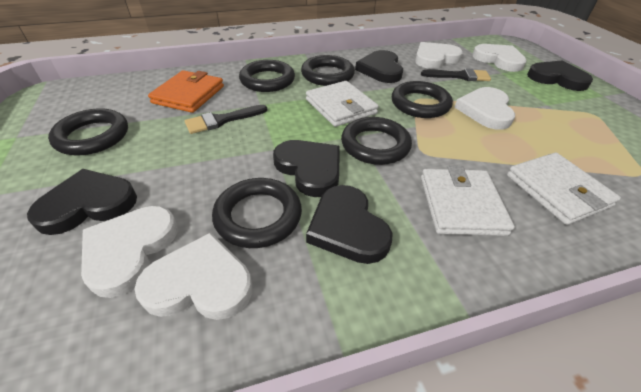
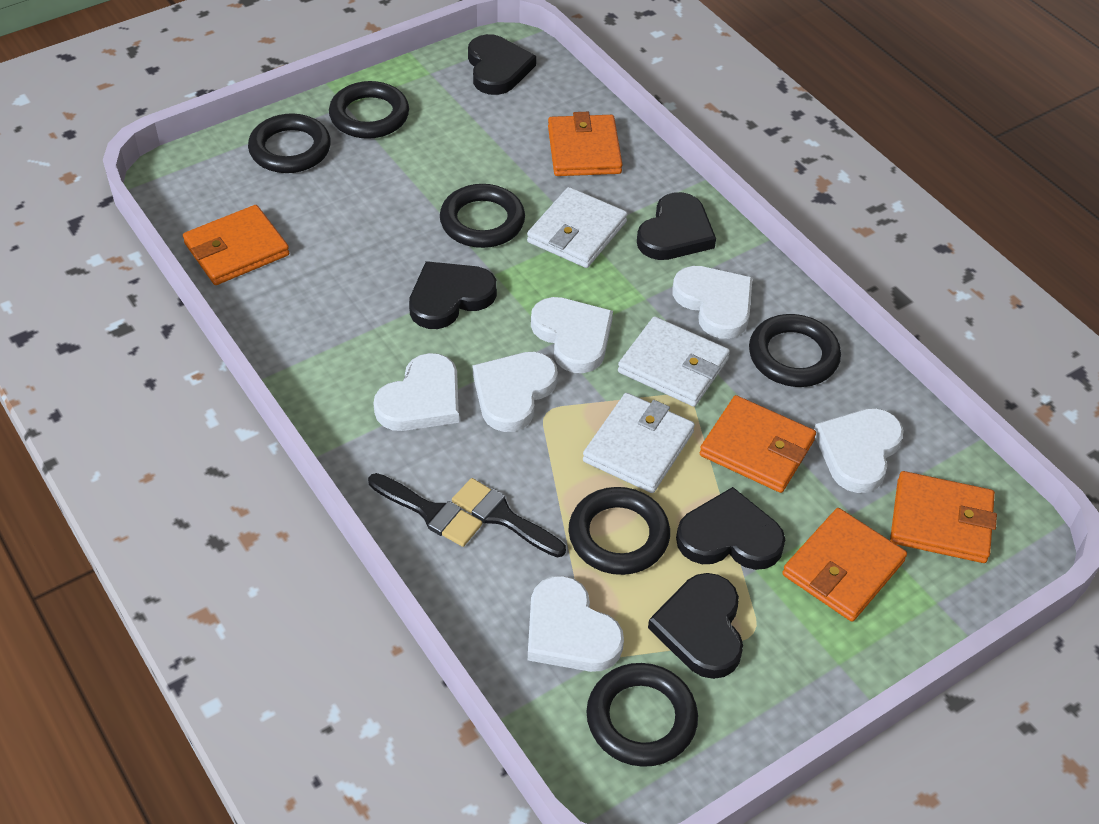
orange wallet: [148,70,224,113] = 1 -> [183,205,289,285] [548,112,623,176] [700,395,816,493] [782,508,907,622] [890,471,997,563] = 5
white heart: [81,206,178,298] [134,232,252,320] [415,42,463,69] [454,87,515,130] [472,44,527,72] = 5 -> [373,353,459,431] [473,352,558,432] [528,576,624,672] [531,297,613,373] [673,266,753,339] [814,408,904,493] = 6

